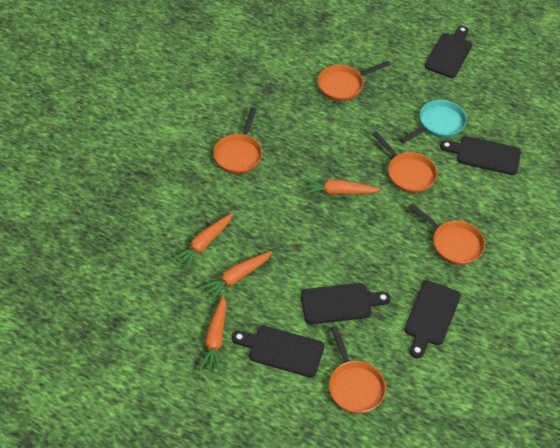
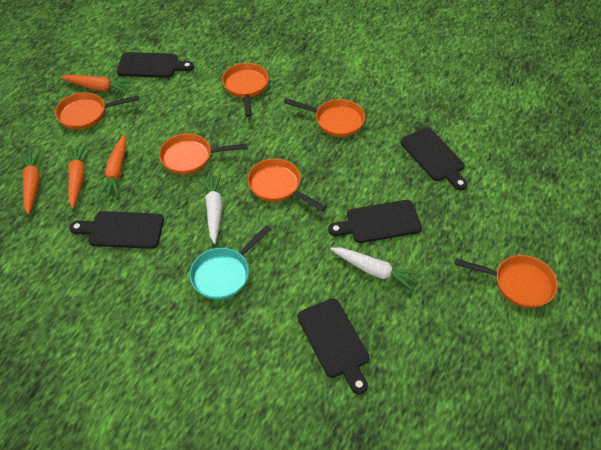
orange pan: [213,107,262,174] [318,61,391,101] [329,326,386,414] [372,131,437,193] [408,204,485,265] = 5 -> [55,92,139,130] [159,134,247,174] [222,63,269,117] [248,158,326,212] [284,98,365,137] [455,255,558,308] = 6
white carrot: none = 0 -> [201,174,223,244] [330,248,420,290] = 2

